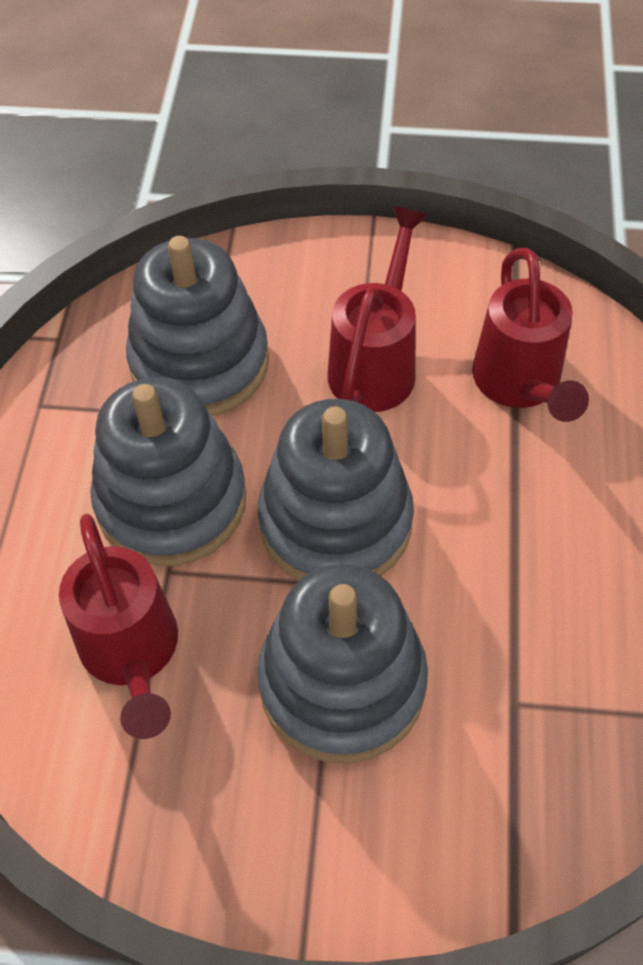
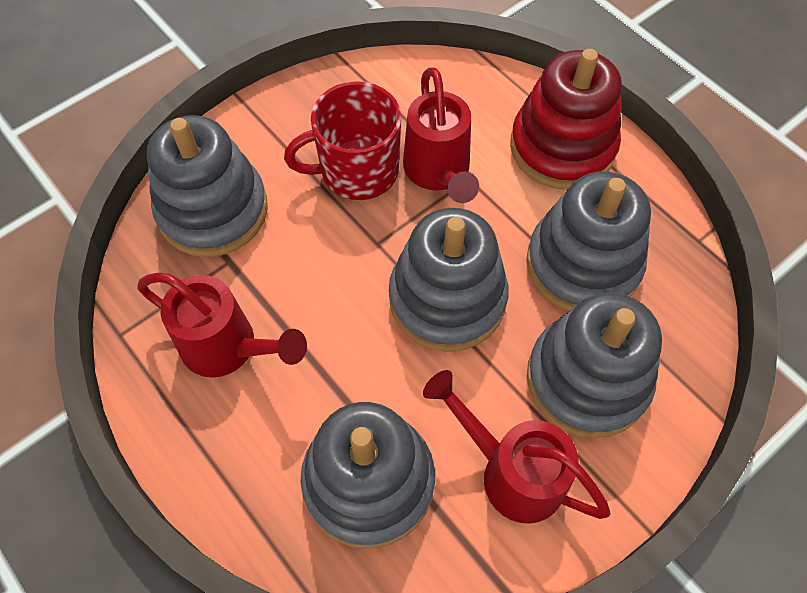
grey stacking toy: [90,378,246,566] [126,236,269,416] [257,564,428,763] [258,399,414,581] = 4 -> [147,115,268,257] [301,402,435,549] [389,208,508,352] [526,171,651,311] [527,293,662,438] = 5
red mug: none = 0 -> [284,81,401,200] = 1
red stacking toy: none = 0 -> [510,49,622,190] = 1

